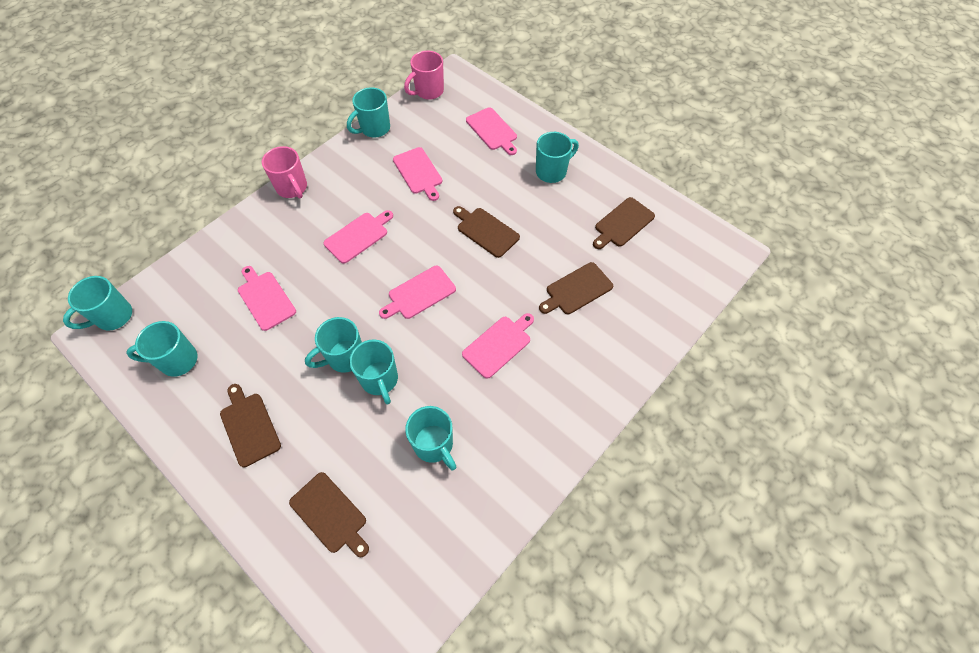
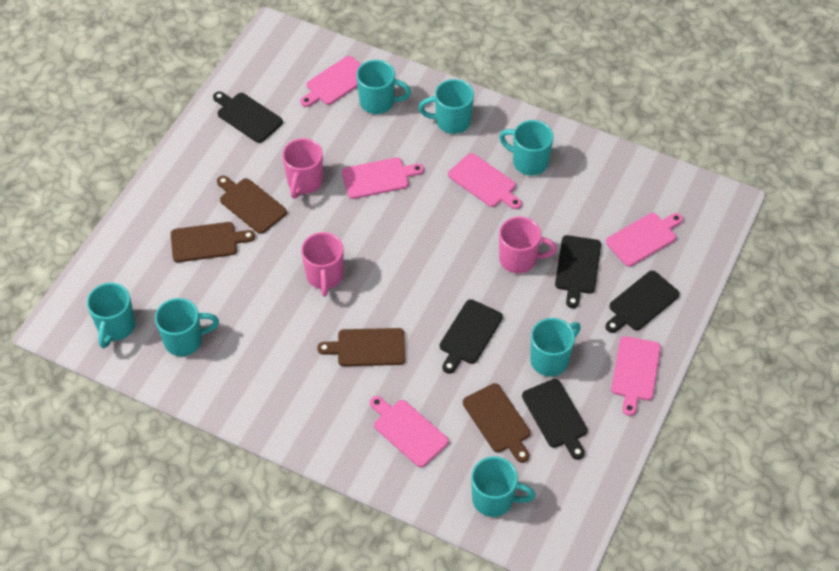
black cutting board: none = 0 -> [213,91,283,143] [440,299,503,374] [522,379,588,460] [555,235,601,308] [605,271,680,333] = 5
brown cutting board: [220,384,281,467] [289,472,369,557] [453,206,520,258] [539,262,613,314] [593,197,655,249] = 5 -> [171,222,255,262] [217,176,287,234] [317,328,405,366] [463,383,530,463] = 4
pink mug: [262,146,307,198] [404,51,444,100] = 2 -> [282,138,323,199] [301,232,344,297] [499,217,557,273] = 3

